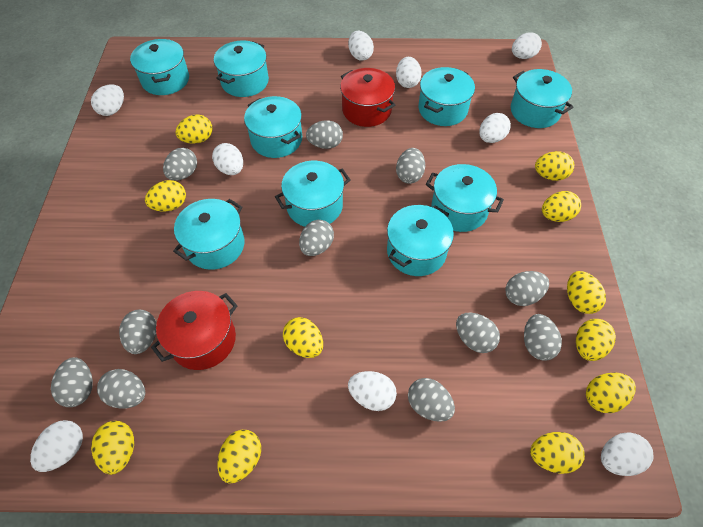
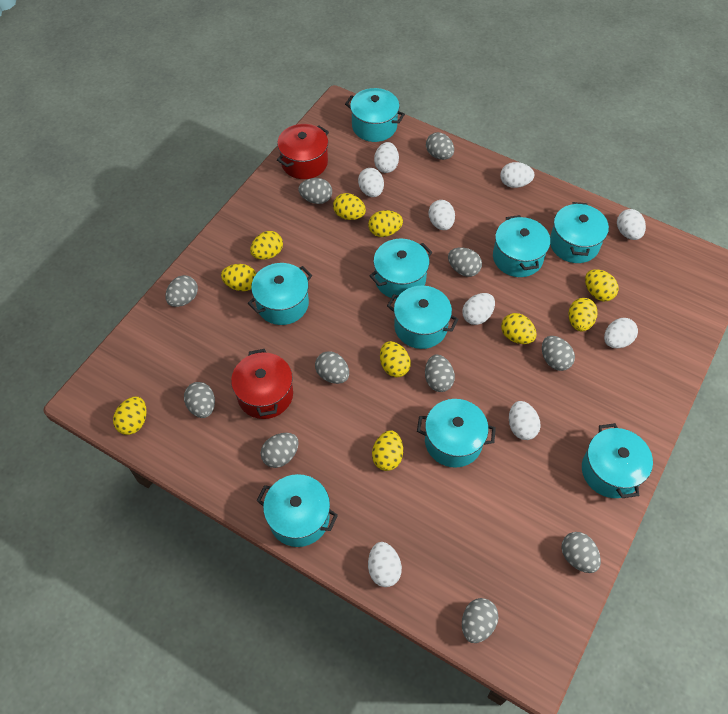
yellow egg: [91,421,134,475] [145,180,186,211] [175,114,212,144] [217,430,261,484] [283,317,323,358] [530,432,585,474] [535,151,574,181] [542,191,581,222] [567,271,606,314] [576,319,616,361] [586,373,636,413] = 11 -> [113,396,147,435] [221,264,256,291] [250,231,283,260] [333,193,366,220] [368,210,403,237] [372,430,403,471] [380,341,411,377] [501,313,537,344] [568,298,598,331] [585,269,619,301] = 10

